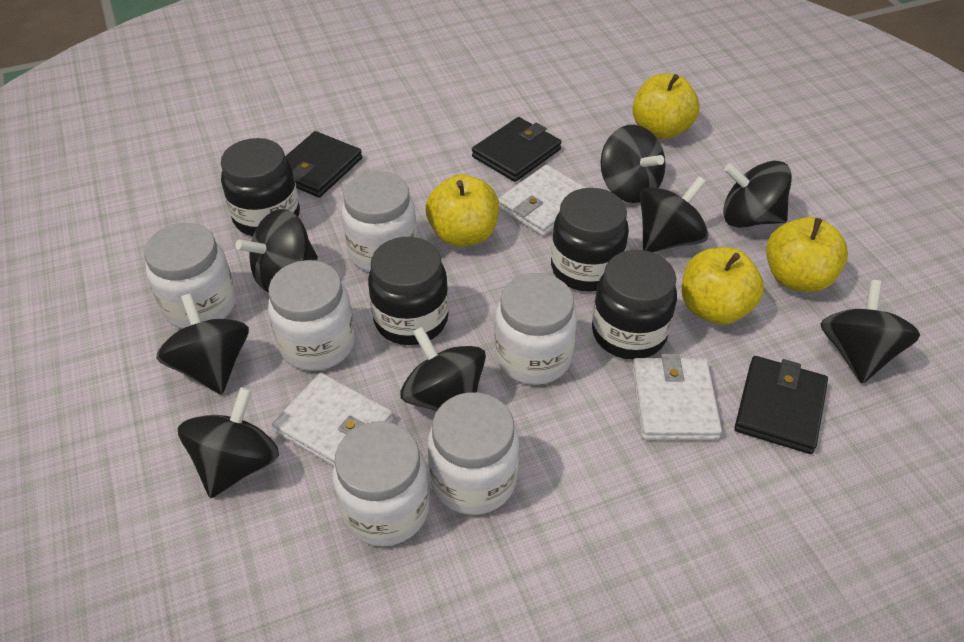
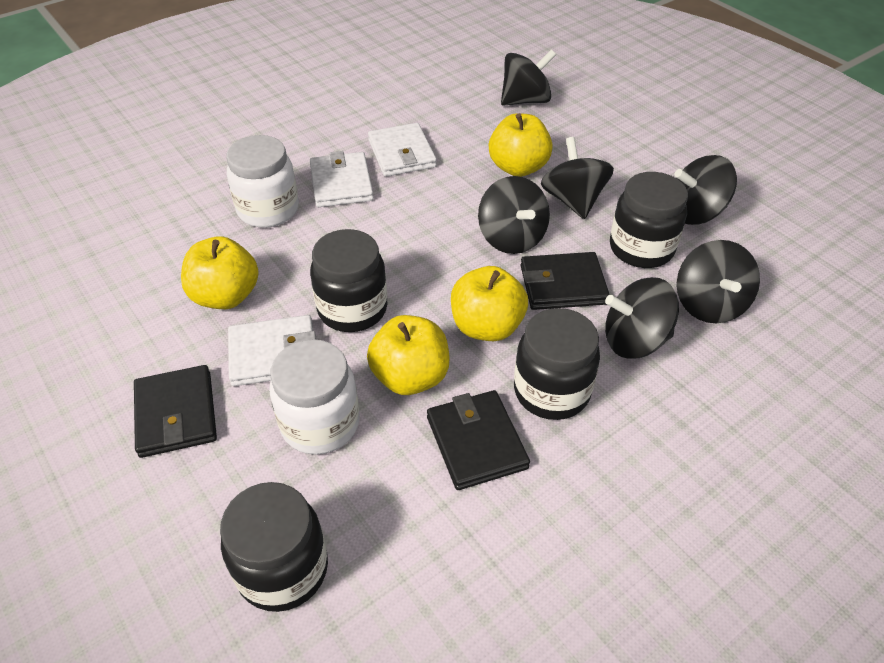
black spinning top: [156,293,249,395] [178,387,279,498] [235,209,318,293] [400,326,486,412] [601,125,666,203] [640,176,708,252] [723,161,792,228] [820,280,920,383] = 8 -> [478,176,550,254] [501,49,556,106] [541,137,614,219] [605,277,679,359] [674,155,737,225] [677,240,760,323] = 6
white jar: [144,223,236,329] [268,260,355,371] [332,421,430,547] [342,171,418,272] [428,392,519,515] [494,273,577,385] = 6 -> [226,135,299,228] [270,339,360,455] = 2

